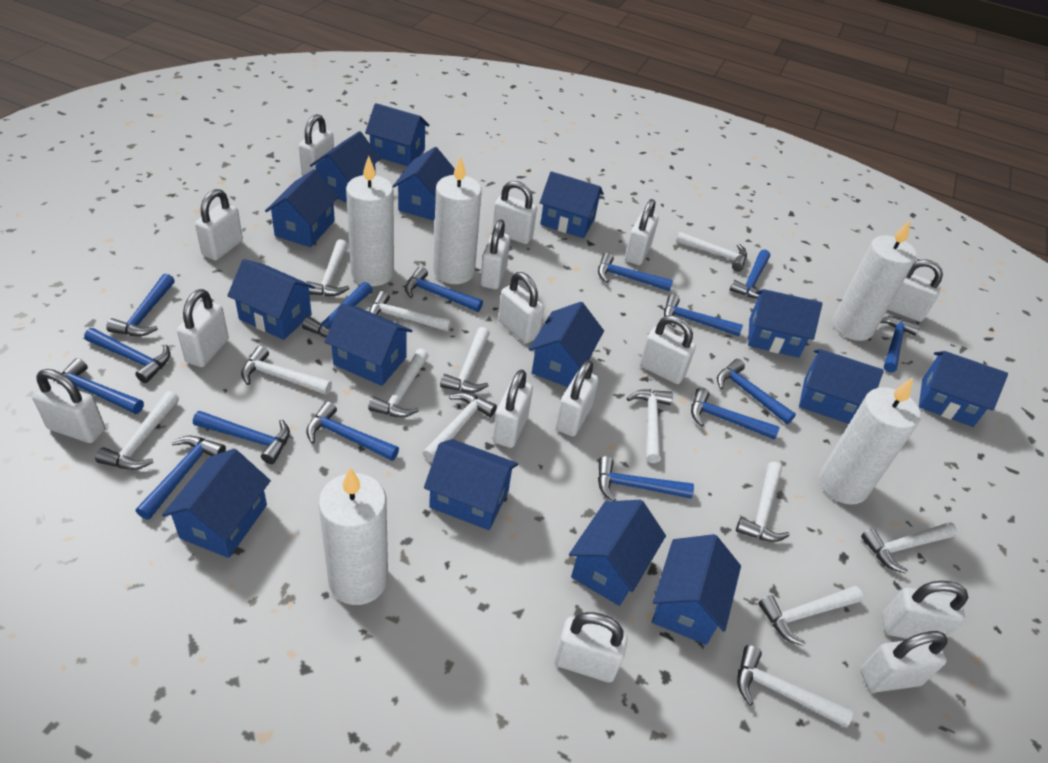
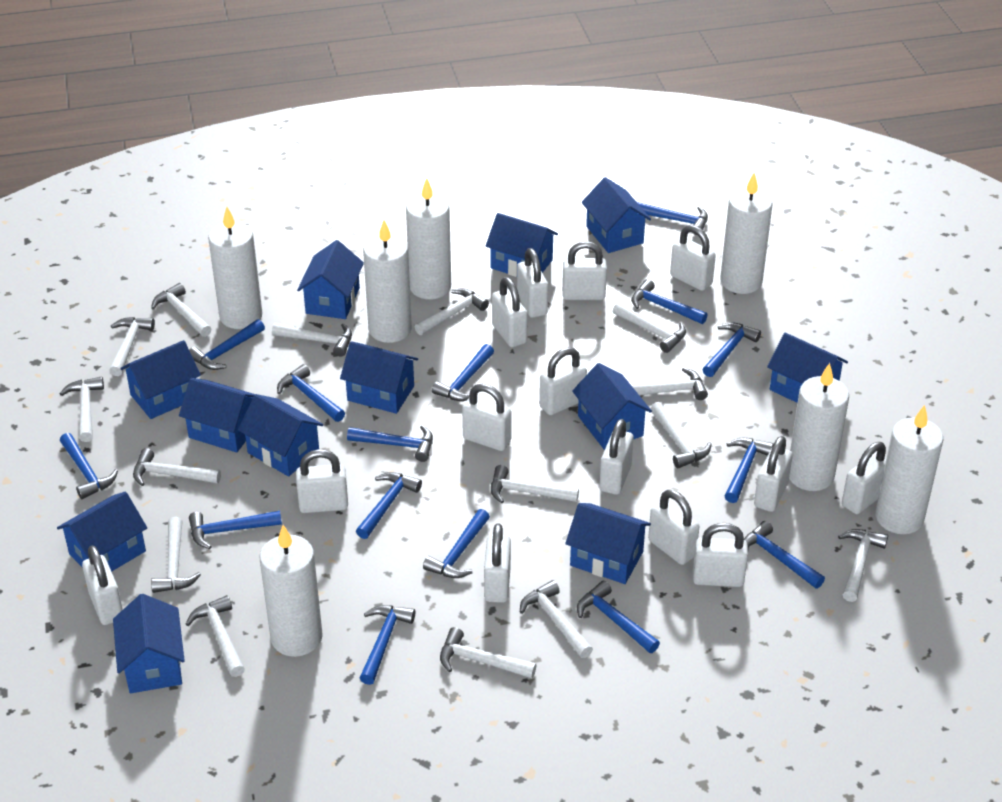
blue house: [162,449,271,558] [227,259,315,340] [265,169,339,247] [310,131,381,203] [325,304,413,386] [365,103,430,166] [393,147,455,221] [424,439,518,530] [529,302,604,387] [540,171,604,238] [569,500,666,606] [652,534,741,645] [748,289,822,358] [799,349,884,424] [919,351,1008,427] = 15 -> [57,491,147,572] [113,594,185,693] [120,340,201,419] [179,378,255,453] [238,394,323,477] [297,240,364,319] [340,341,418,414] [485,213,558,277] [565,503,651,584] [572,363,652,450] [582,177,651,253] [767,333,848,403] = 12
white candle: [318,468,388,605] [346,156,394,286] [433,156,482,284] [819,378,921,505] [833,220,917,341] = 5 -> [208,207,263,329] [260,525,323,657] [363,220,412,343] [406,178,451,299] [720,173,773,294] [789,363,849,491] [875,405,943,534] = 7
white hammer: [95,391,179,470] [241,346,332,395] [306,239,350,296] [368,349,429,418] [369,291,452,332] [423,392,497,462] [440,327,490,393] [627,389,673,463] [676,232,747,272] [736,462,790,542] [737,645,853,728] [758,586,863,646] [861,522,958,573] = 13 -> [60,376,104,442] [109,317,155,376] [133,448,221,486] [151,283,211,337] [151,517,201,593] [186,595,245,677] [272,323,352,356] [415,288,489,335] [440,627,537,678] [491,465,579,503] [520,580,593,658] [612,302,686,353] [630,367,708,400] [650,402,712,469] [838,529,888,602] = 15
white padlock: [32,369,105,443] [177,289,229,367] [195,189,243,261] [299,114,334,176] [480,219,510,289] [492,181,537,244] [493,369,533,448] [498,272,544,344] [554,612,628,683] [555,360,599,437] [625,199,658,265] [640,315,696,384] [861,631,948,692] [882,581,969,639] [888,259,943,322] = 15 -> [82,546,123,625] [296,449,348,513] [462,384,512,451] [484,523,511,603] [492,277,528,347] [517,248,548,318] [539,347,587,415] [562,241,607,300] [599,419,633,495] [648,490,700,565] [670,225,716,291] [693,523,748,587] [754,436,793,512] [842,442,887,514] = 14

